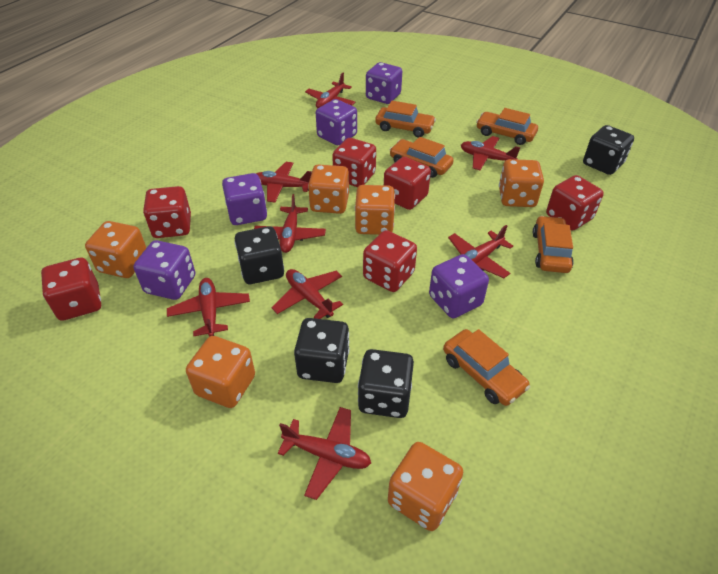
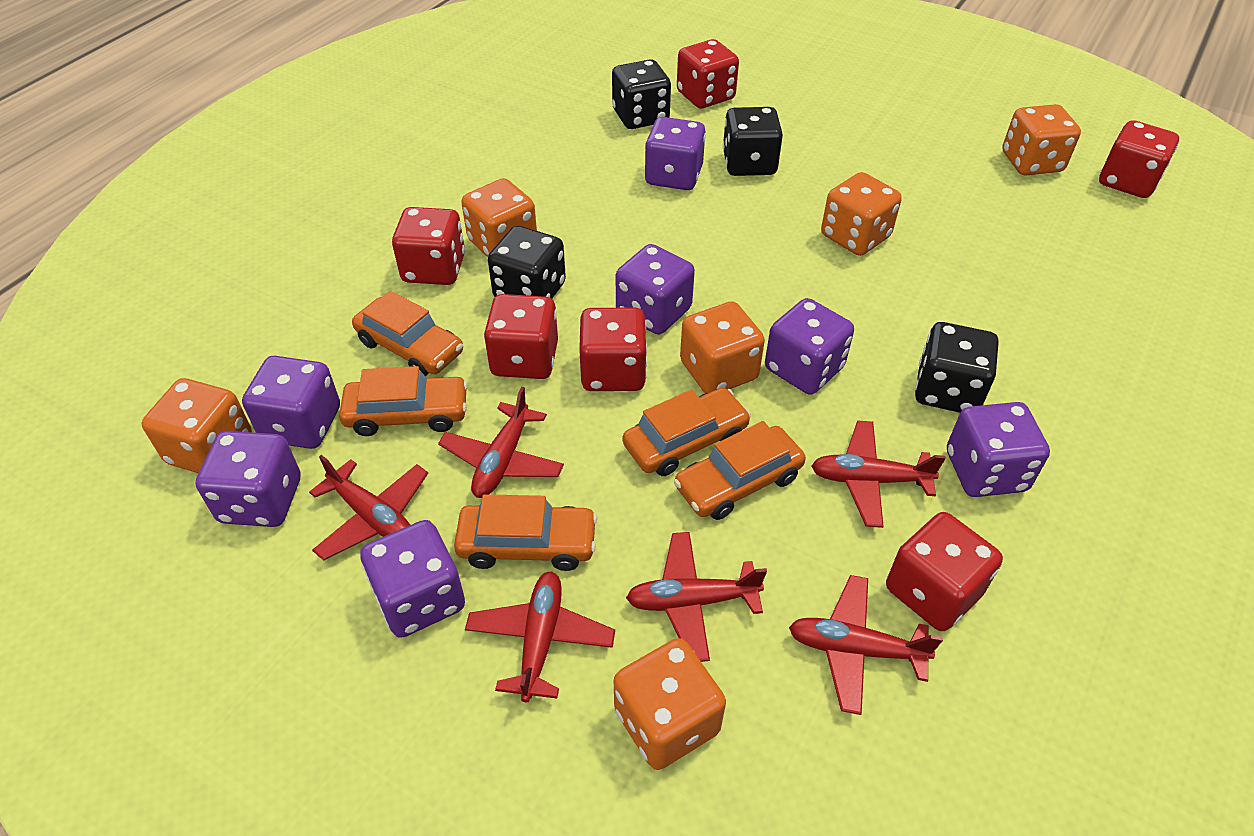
purple dice: [134,240,195,300] [222,173,267,225] [316,99,357,145] [366,62,402,104] [429,254,489,318] = 5 -> [196,431,301,527] [242,356,340,449] [360,520,465,638] [615,244,695,335] [645,117,706,190] [765,298,854,395] [947,402,1050,497] = 7
red plane: [167,278,250,337] [254,194,326,253] [256,162,312,202] [271,269,343,319] [278,407,371,500] [305,73,355,108] [448,225,513,278] [461,136,520,170] = 8 -> [309,455,428,561] [438,387,564,498] [465,571,615,703] [626,532,767,662] [789,575,943,715] [811,420,946,528] = 6

